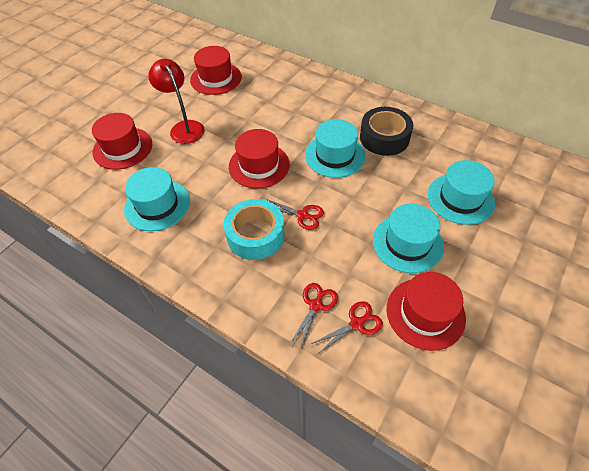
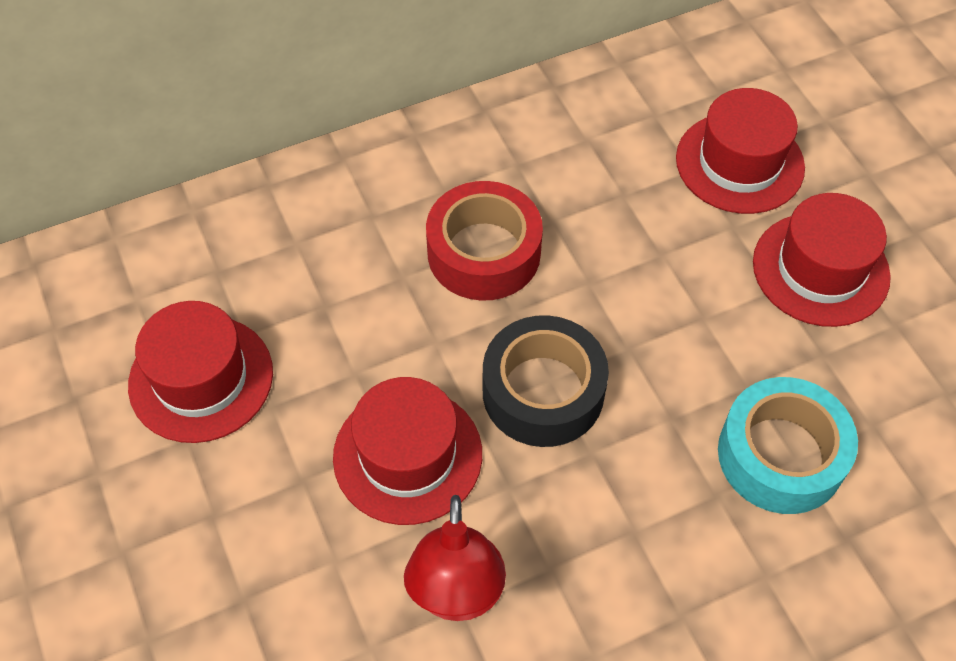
red scissors: [266,199,324,230] [289,283,338,350] [311,301,383,354] = 3 -> none = 0
red tape: none = 0 -> [426,181,543,301] = 1
turquoise hat: [124,167,190,231] [305,119,366,178] [373,204,444,273] [428,160,495,225] = 4 -> none = 0

